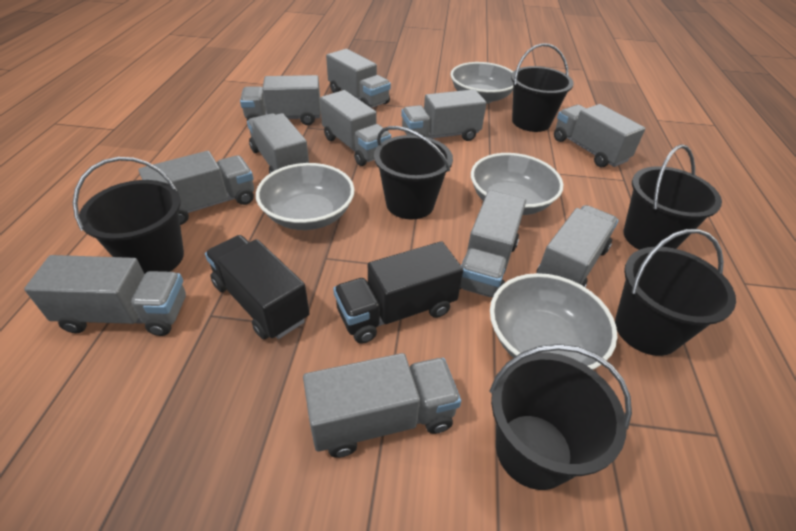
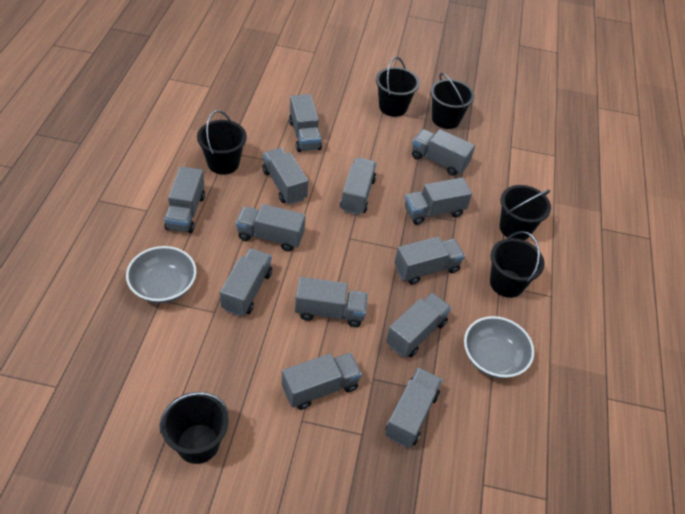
black truck: [205,235,309,339] [333,241,463,344] = 2 -> none = 0
grey bowl: [256,163,354,230] [450,62,513,104] [471,153,563,215] [490,273,617,370] = 4 -> [126,246,197,303] [464,316,534,378] = 2
grey truck: [24,255,186,336] [138,151,254,225] [240,75,321,125] [247,113,309,174] [303,353,461,458] [320,90,391,166] [326,49,391,108] [401,89,487,141] [460,190,526,298] [536,205,618,288] [554,104,645,167] = 11 -> [164,166,205,233] [220,248,272,316] [236,204,306,251] [262,148,308,204] [282,353,362,410] [289,94,322,152] [295,277,368,327] [340,157,376,215] [385,368,442,448] [386,293,451,357] [394,237,465,285] [405,178,472,225] [412,129,475,176] = 13

